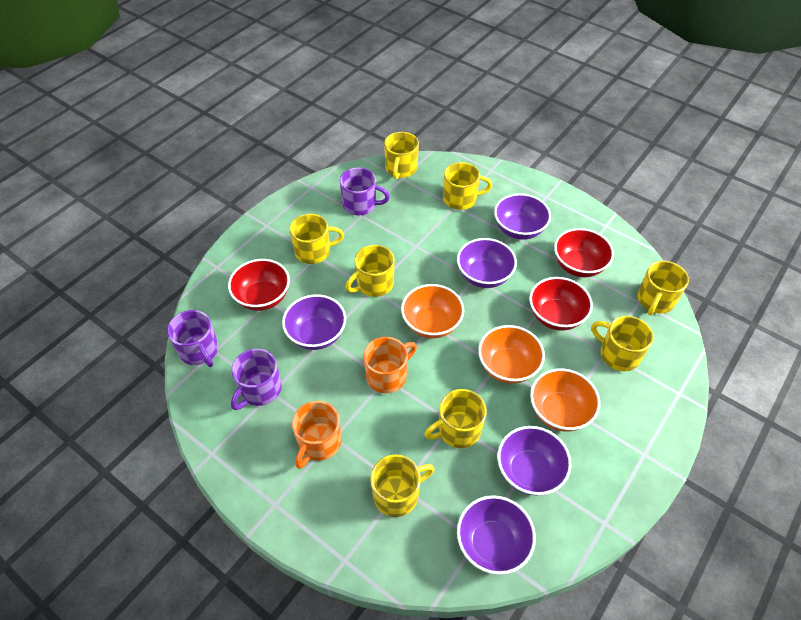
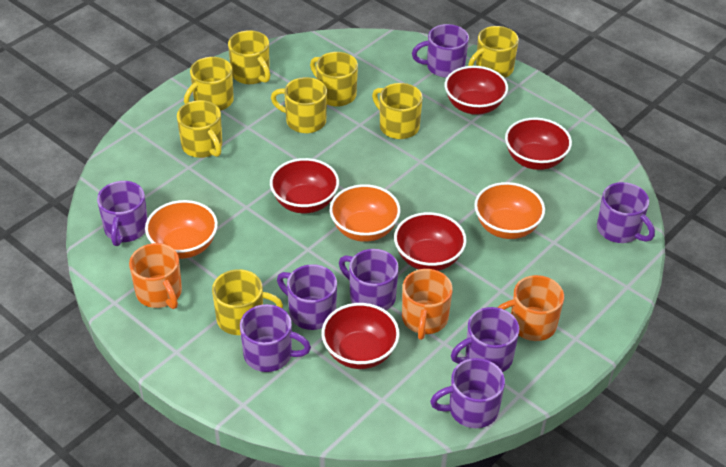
orange mug: [292,401,342,469] [363,337,417,393] = 2 -> [129,243,182,309] [402,269,453,340] [497,275,564,341] = 3
purple bowl: [282,294,346,350] [457,238,517,288] [457,495,536,575] [494,193,551,240] [497,426,572,495] = 5 -> none = 0
purple mug: [167,310,219,367] [231,349,282,410] [340,167,390,216] = 3 -> [97,181,148,246] [240,304,311,372] [277,264,337,330] [339,249,399,310] [412,24,469,78] [430,358,505,428] [451,307,519,372] [597,182,655,243] = 8
red bowl: [228,259,290,311] [529,277,593,331] [554,228,614,277] = 3 -> [270,158,339,213] [322,303,400,369] [394,212,467,271] [445,66,508,115] [505,118,572,170] = 5

